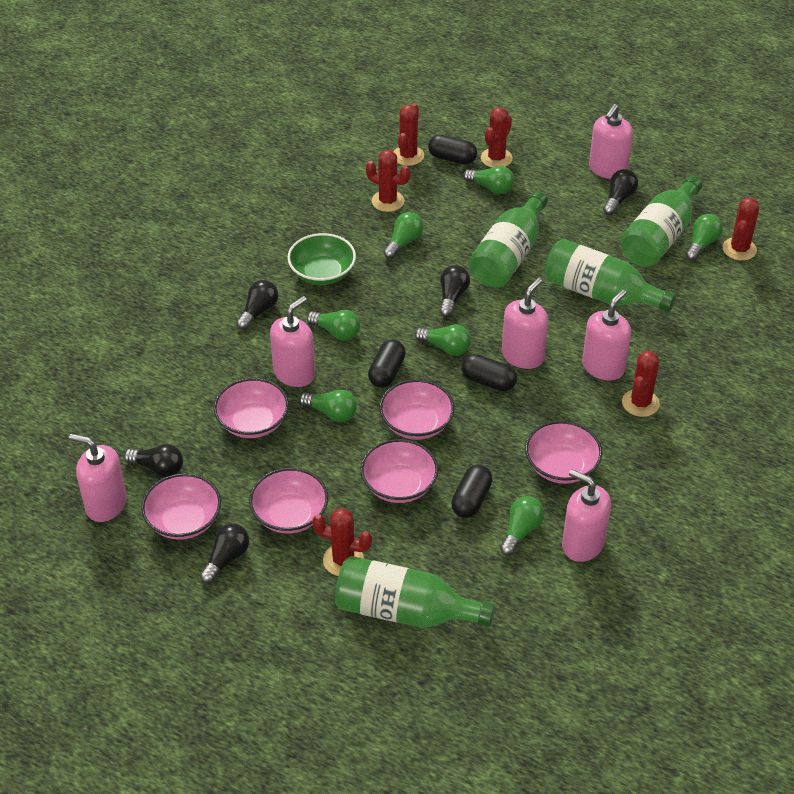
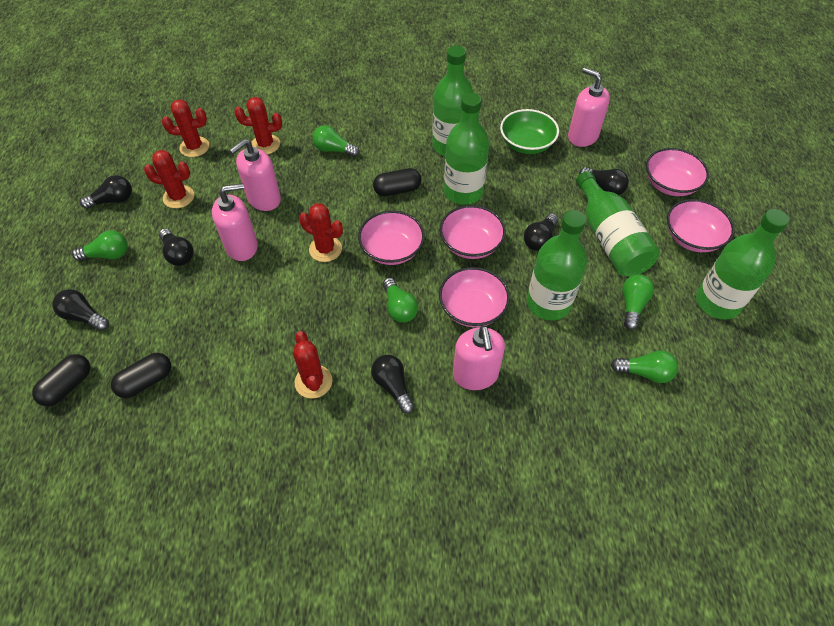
black capsule: [368,340,406,388] [428,135,477,164] [451,465,492,518] [461,354,517,391] = 4 -> [32,354,90,406] [111,353,171,398] [373,168,421,196] = 3
black light bulb: [124,444,183,477] [200,523,249,584] [236,280,278,330] [439,265,470,317] [603,169,638,215] = 5 -> [52,289,109,331] [80,175,132,209] [159,228,194,266] [371,355,414,414] [524,213,558,251] [579,167,629,195] = 6
green bottle: [335,556,495,628] [469,191,548,287] [545,239,676,312] [620,175,702,267] = 4 -> [432,46,474,156] [444,93,489,205] [527,210,587,321] [576,171,660,276] [696,209,789,319] = 5
green light bulb: [299,390,357,422] [307,310,360,341] [383,212,423,259] [414,324,471,356] [463,166,514,194] [500,496,544,556] [685,214,723,261] = 7 -> [72,230,127,261] [312,125,360,157] [383,278,418,323] [611,350,678,383] [622,274,654,330] = 5
pink bowl: [141,473,221,540] [214,378,289,438] [249,468,328,534] [360,439,438,503] [379,379,454,440] [525,421,602,484] = 6 -> [358,211,425,265] [439,267,510,327] [440,205,506,259] [646,148,709,196] [667,199,734,252] = 5
pink soap dispenser: [69,434,127,522] [270,296,315,387] [502,278,548,369] [562,469,611,562] [582,290,631,381] [589,104,633,179] = 6 -> [212,183,258,261] [229,139,281,211] [453,325,505,390] [568,67,610,147] = 4
red cactus: [312,508,372,576] [366,150,410,212] [393,103,424,166] [481,107,513,168] [622,351,660,417] [723,198,759,261] = 6 -> [144,150,194,208] [162,99,209,157] [234,97,282,154] [293,331,332,399] [299,203,343,262] = 5

